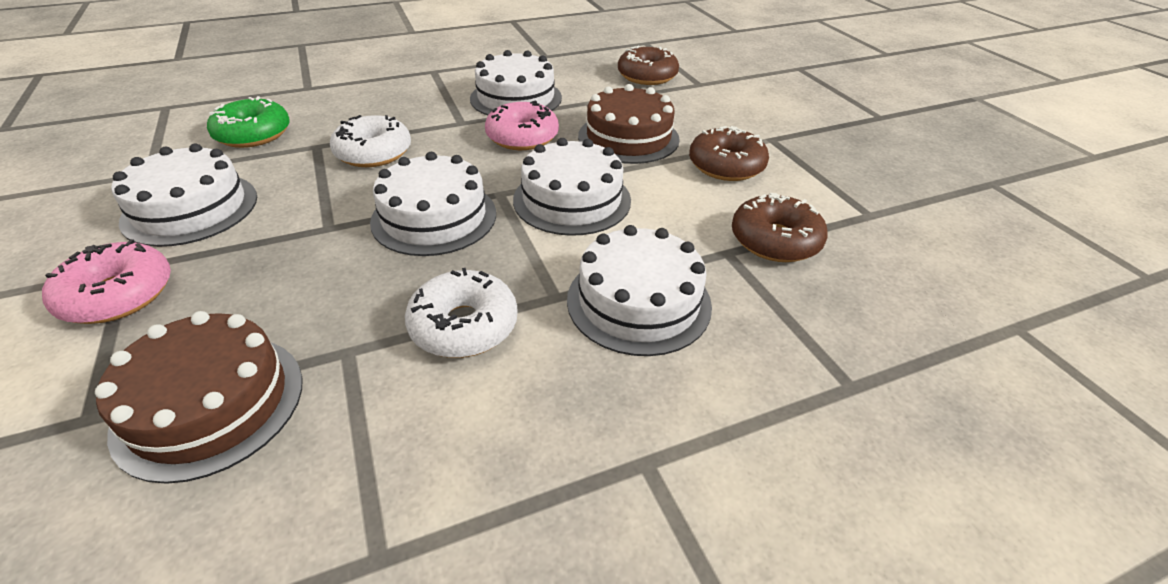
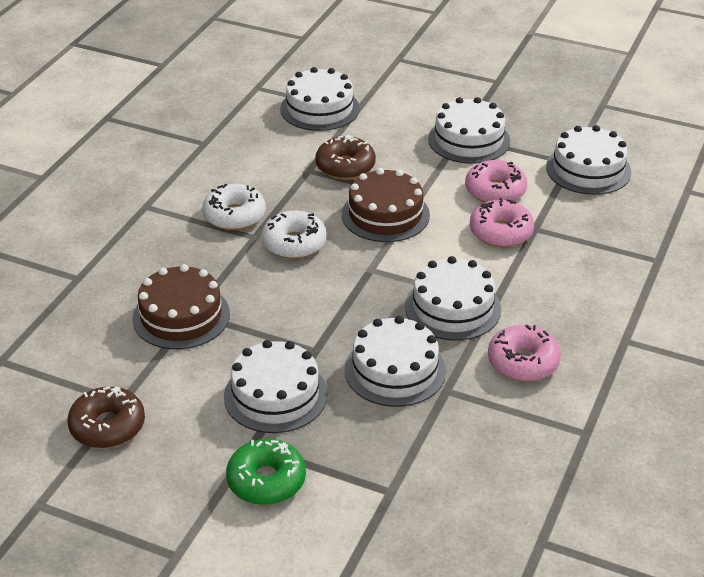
brown donut: [618,46,679,85] [689,126,769,181] [732,193,828,262] = 3 -> [67,386,145,448] [315,135,376,180] = 2
pink donut: [42,239,171,324] [485,100,559,150] = 2 -> [465,160,527,203] [470,198,534,247] [488,325,561,381] = 3
white cake: [111,144,257,247] [370,152,496,256] [470,50,562,116] [513,138,631,236] [567,225,712,356] = 5 -> [224,340,328,433] [280,67,360,131] [345,316,446,407] [405,256,501,341] [428,97,510,164] [546,125,631,195] = 6

